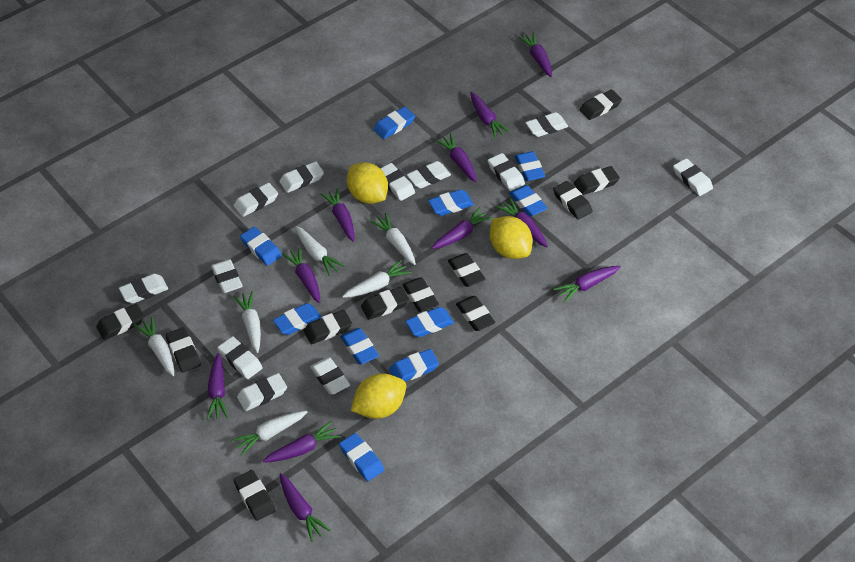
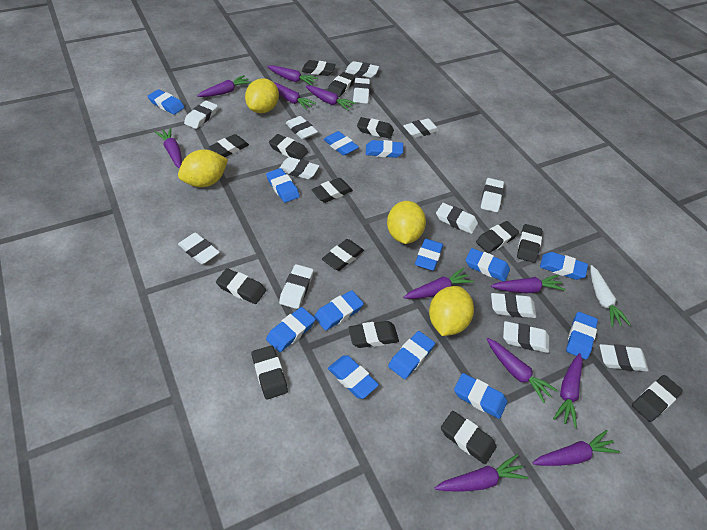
black eraser: [96,304,144,340] [166,327,201,373] [233,470,276,521] [304,310,352,345] [361,287,409,320] [402,277,439,312] [448,253,485,287] [456,296,495,331] [553,181,592,220] [574,166,620,195] [580,90,622,120] = 11 -> [209,134,249,157] [216,268,266,304] [252,345,288,400] [269,134,308,160] [302,60,336,76] [311,178,353,203] [322,239,364,271] [327,72,355,97] [349,321,399,348] [357,117,394,139] [441,411,496,464] [476,221,519,253] [517,224,542,263] [632,375,683,422] = 14
blue eraser: [240,227,282,266] [273,303,321,335] [339,433,384,481] [340,328,379,364] [373,107,415,139] [389,349,439,381] [405,307,454,337] [428,190,474,216] [509,185,548,216] [515,151,545,181] = 10 -> [148,89,185,114] [266,168,300,203] [266,307,315,352] [314,290,364,331] [324,131,359,156] [328,355,379,399] [366,140,403,158] [388,331,435,379] [415,239,443,271] [454,373,507,419] [466,248,510,281] [540,252,588,280] [566,312,598,359] = 13
white carrot: [134,317,174,376] [231,411,307,456] [234,291,261,353] [295,226,345,276] [342,260,412,298] [370,213,416,265] = 6 -> [590,265,631,327] = 1
white eraser: [119,274,168,303] [211,259,243,293] [218,336,263,379] [234,183,278,217] [237,373,287,411] [279,161,324,193] [310,357,350,395] [380,163,415,201] [407,161,451,189] [488,153,525,191] [525,112,568,137] [673,158,713,196] = 12 -> [178,233,220,264] [184,100,218,129] [279,264,313,309] [280,157,319,179] [285,116,318,139] [345,61,379,78] [353,78,370,104] [403,118,439,138] [436,203,478,234] [481,178,504,212] [491,293,536,318] [503,321,549,353] [600,344,648,371] = 13
yellow lemon: [347,162,388,204] [351,374,406,419] [490,216,533,259] = 3 -> [178,149,228,187] [245,78,279,113] [387,201,426,244] [429,286,474,336] = 4

